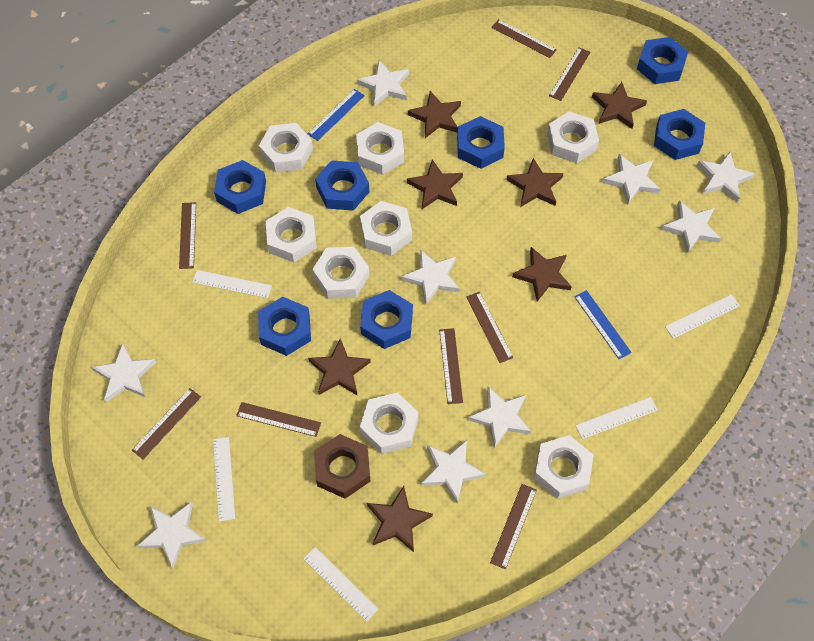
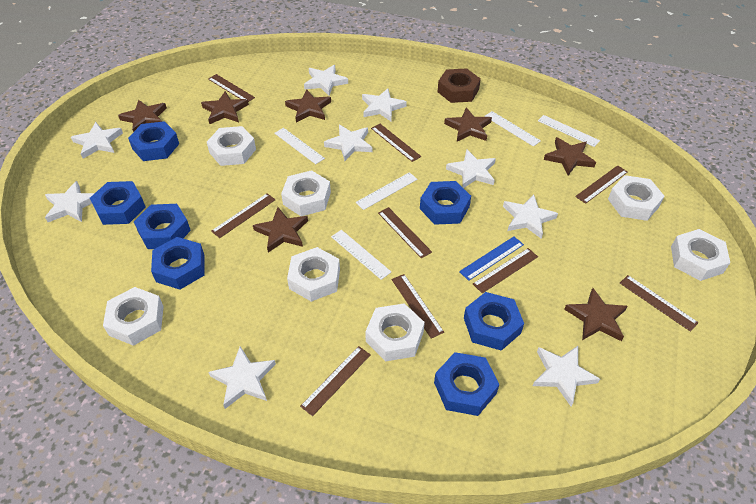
blue ruler: [308,89,365,141] [574,290,632,359] = 2 -> [459,236,524,281] = 1
brown ruler: [132,388,201,459] [179,202,196,269] [236,402,321,437] [439,328,463,404] [466,292,513,363] [490,484,537,570] [491,19,557,58] [549,47,590,101] = 8 -> [208,74,255,102] [211,193,275,238] [300,346,371,416] [371,124,421,162] [378,207,432,258] [392,274,444,339] [473,248,538,294] [575,165,628,204] [620,275,699,332] = 9
white nut: [259,123,313,172] [266,207,317,262] [312,247,370,299] [356,122,404,175] [360,201,412,256] [360,393,419,454] [534,435,594,499] [547,111,599,163] = 8 -> [103,287,164,346] [207,126,256,166] [281,170,331,216] [287,247,340,302] [365,303,425,361] [608,175,665,221] [671,229,730,281] = 7

